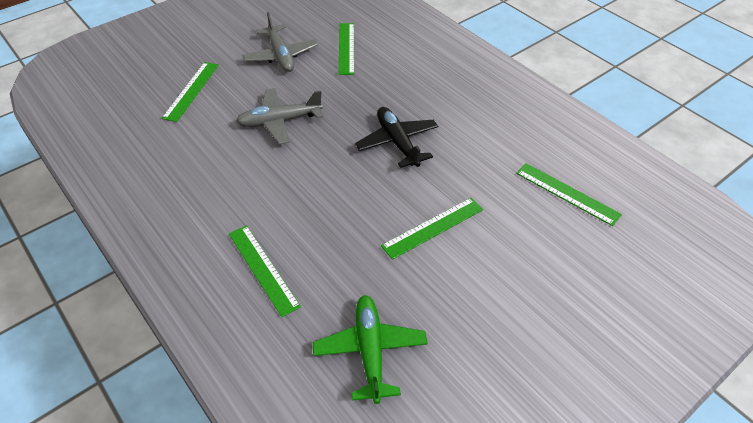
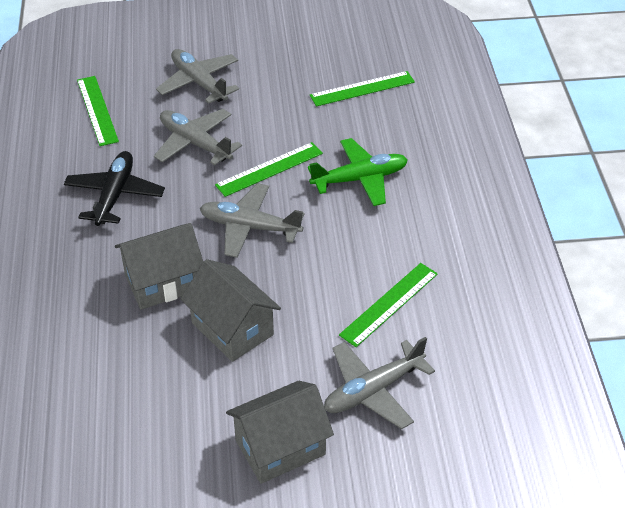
green ruler: [162,62,219,122] [229,225,301,317] [339,23,354,75] [381,198,483,260] [516,163,622,226] = 5 -> [77,76,119,146] [215,142,323,197] [310,71,415,107] [339,263,438,347] = 4
grey house: none = 0 -> [115,223,203,310] [181,259,281,362] [226,381,334,484] = 3
grey plane: [236,88,323,144] [242,12,318,72] = 2 -> [154,109,242,166] [156,49,239,104] [200,183,304,258] [324,337,435,429] = 4

